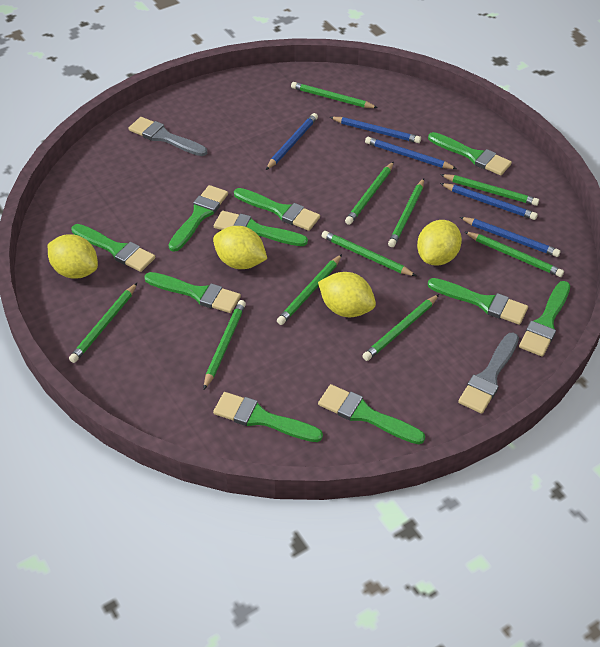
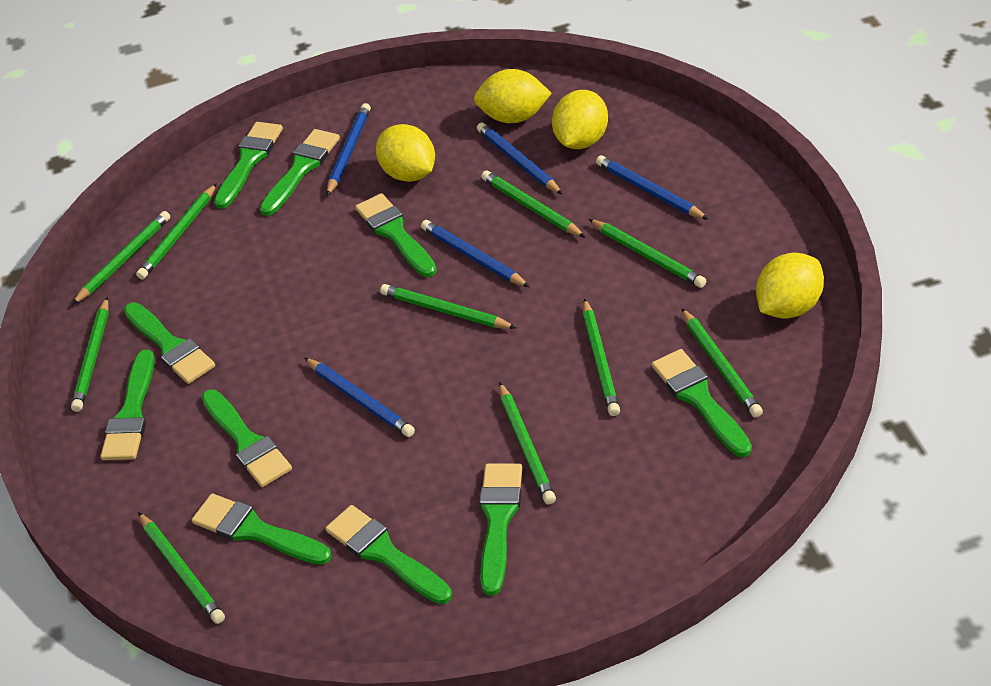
grey brush: [129,117,207,156] [458,333,519,414] = 2 -> none = 0

